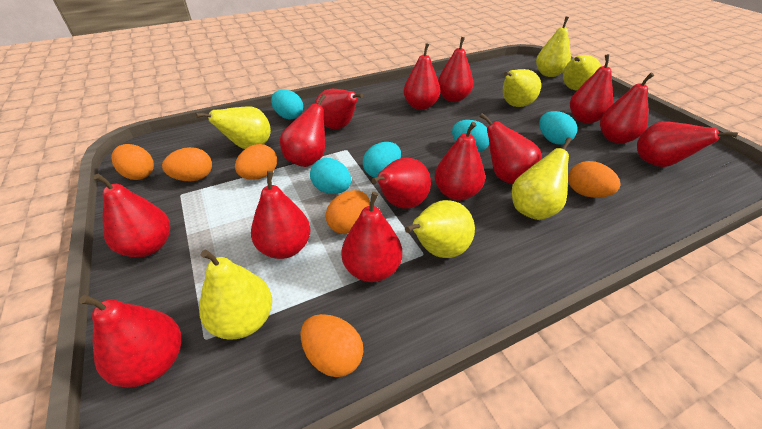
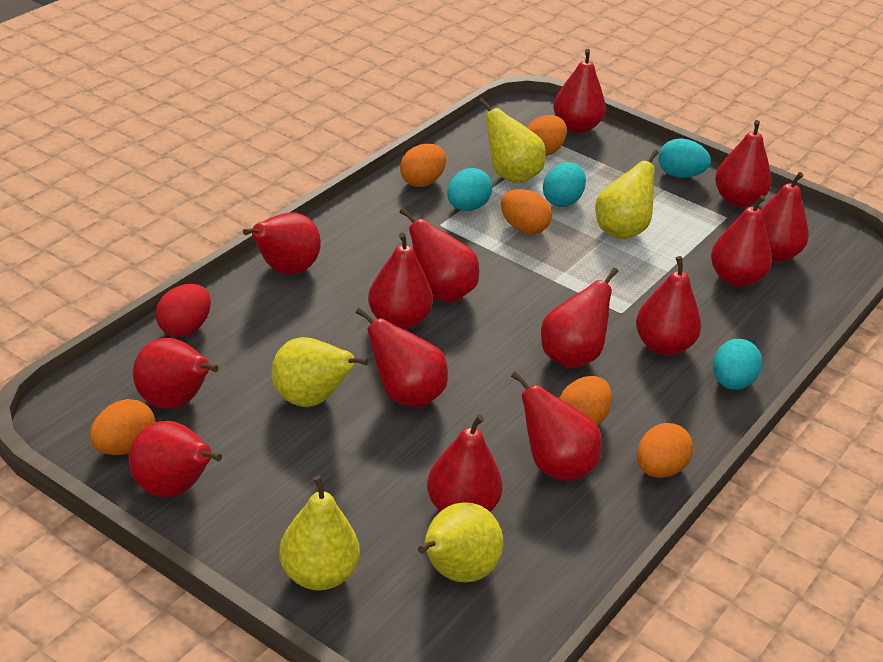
red egg: none = 0 -> [155,284,211,337] = 1
turquoise egg: [271,90,303,119] [310,158,351,194] [363,142,401,178] [452,120,489,152] [539,111,577,145] = 5 -> [447,168,492,211] [543,163,586,207] [658,138,711,178] [713,339,762,390] = 4
yellow pear: [196,106,271,149] [199,250,272,340] [405,200,475,258] [503,69,541,107] [512,137,572,220] [536,17,571,77] [563,55,601,91] = 7 -> [272,337,368,407] [279,475,360,591] [418,502,503,582] [478,98,546,184] [595,150,659,239] = 5

